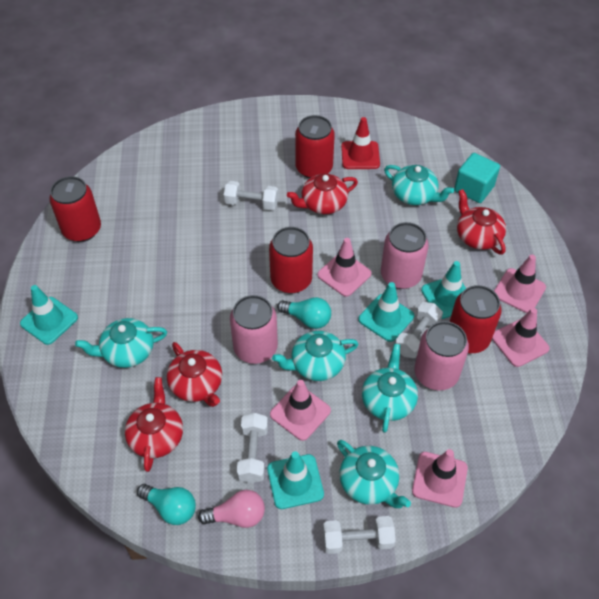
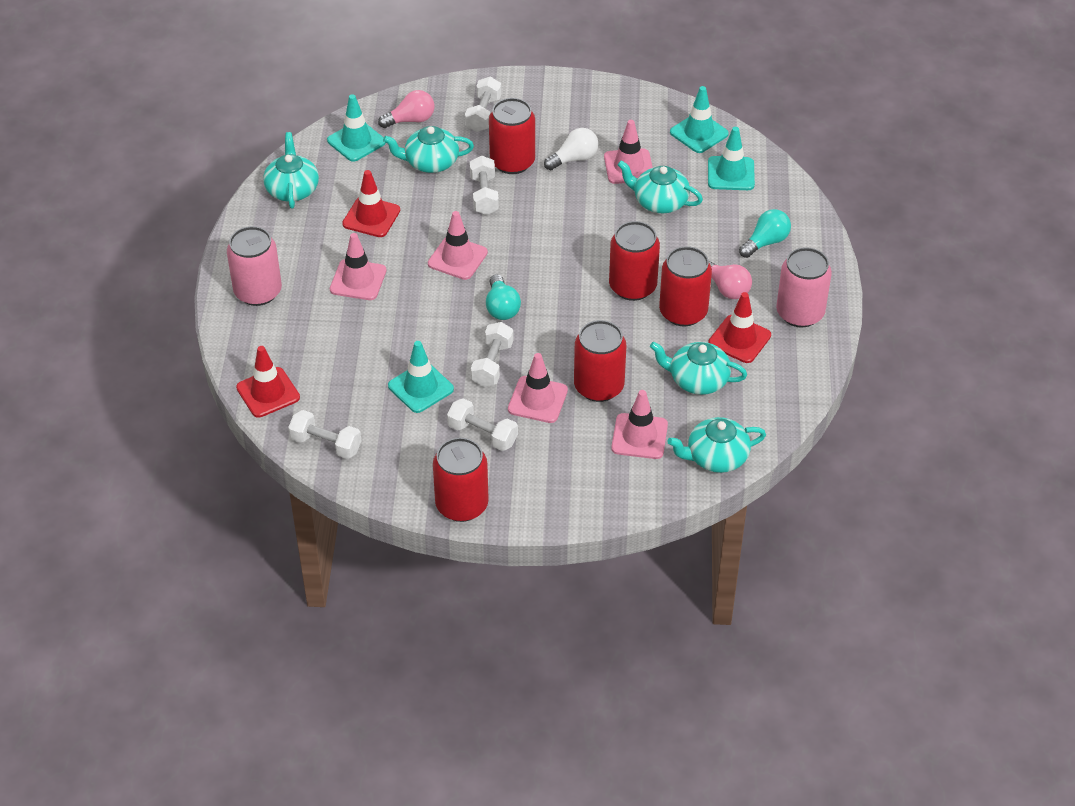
pink can: [230,295,278,364] [381,222,429,289] [414,321,469,391] = 3 -> [227,226,282,306] [776,247,832,328] = 2
pink light bulb: [198,490,265,528] = 1 -> [378,90,434,128] [709,261,752,299] = 2
red can: [49,176,101,242] [269,227,313,294] [295,115,335,178] [450,285,502,353] = 4 -> [433,438,489,522] [489,98,535,174] [574,320,626,402] [609,221,660,301] [659,246,712,326] = 5
red teapot: [125,377,183,472] [167,342,222,407] [287,174,358,214] [457,189,506,255] = 4 -> none = 0
red traffic cone: [341,117,380,169] = 1 -> [236,346,300,418] [342,170,400,237] [708,292,771,363] = 3
turquoise cube: [454,153,500,203] = 1 -> none = 0
white dumbbell: [224,181,278,210] [237,413,268,483] [323,516,396,554] [395,302,443,358] = 4 -> [288,410,361,459] [447,398,518,451] [465,77,502,132] [470,155,499,215] [471,322,514,387] = 5
white light bulb: none = 0 -> [544,128,598,170] = 1

